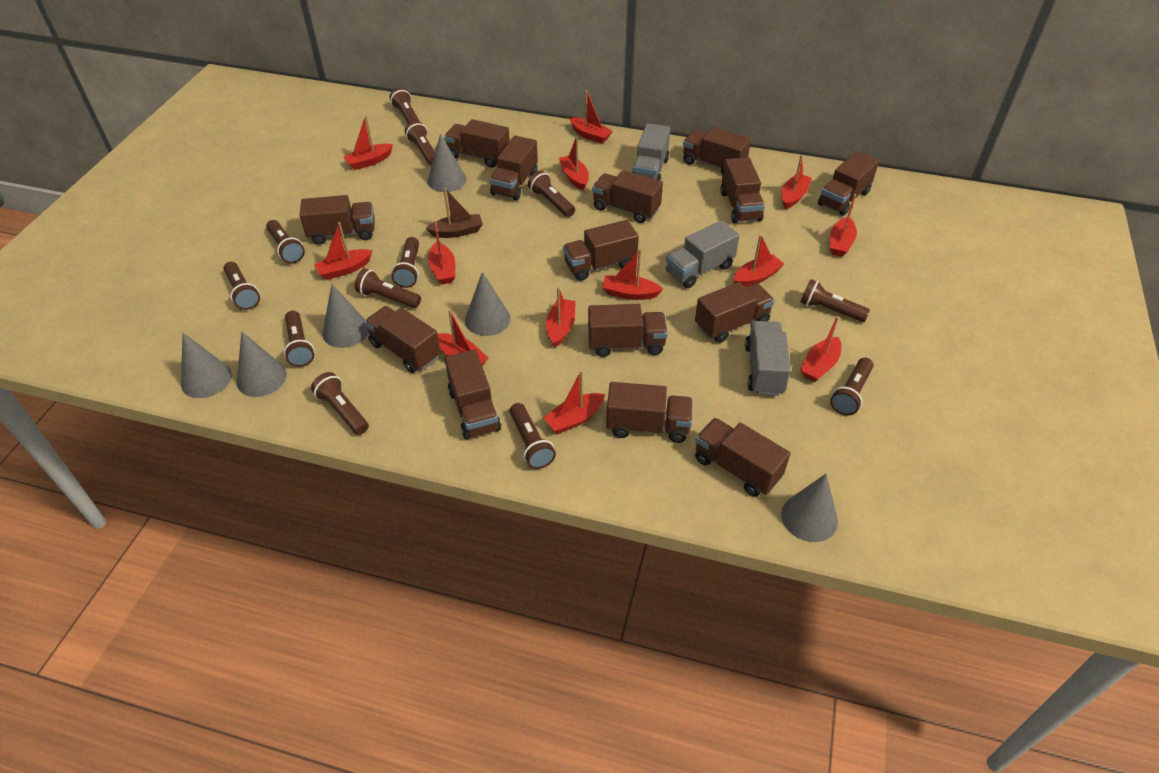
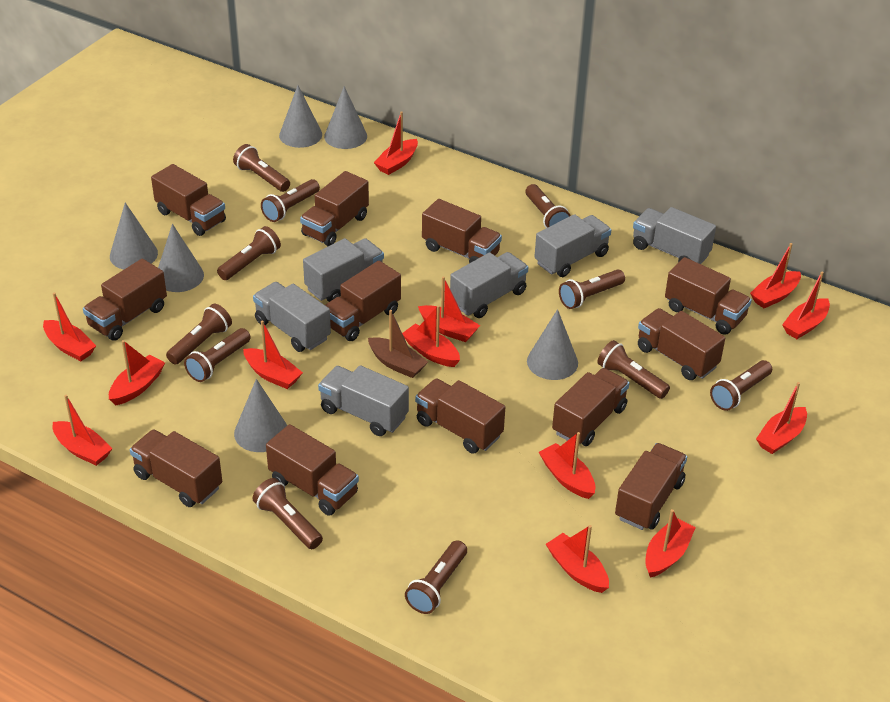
brown flashlight: [223,262,260,310] [266,220,305,263] [284,311,315,367] [311,372,369,435] [355,268,421,308] [390,88,419,124] [392,237,419,288] [405,121,435,166] [510,403,556,469] [528,170,575,217] [800,279,870,322] [830,357,874,415] = 12 -> [166,304,232,365] [184,328,251,382] [217,226,281,280] [233,144,290,192] [252,478,323,549] [261,179,320,222] [405,540,467,614] [526,184,570,228] [559,269,625,309] [597,340,670,399] [710,360,772,411] = 11
brown truck: [299,195,375,245] [364,306,441,373] [444,119,510,168] [445,350,501,439] [489,136,538,200] [563,220,639,281] [588,304,668,357] [592,170,663,223] [606,382,693,443] [683,127,751,175] [695,282,775,343] [695,418,791,497] [720,157,765,223] [818,151,879,216] = 14 -> [83,259,167,341] [130,429,222,507] [151,164,226,236] [266,424,359,516] [300,171,369,246] [325,261,401,341] [415,378,505,453] [422,199,502,263] [552,368,629,446] [615,443,687,530] [638,308,725,380] [665,257,752,335] = 12
grey truck: [632,123,670,181] [666,221,740,288] [745,321,791,396] = 3 -> [253,282,331,352] [303,238,384,302] [318,365,409,436] [450,252,528,318] [534,214,611,277] [633,207,716,264] = 6

